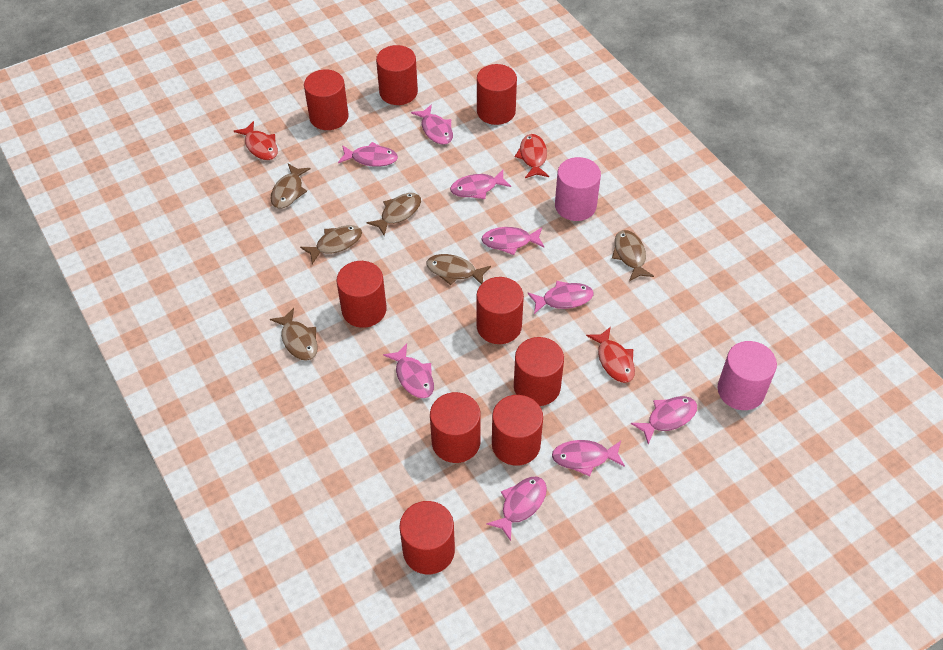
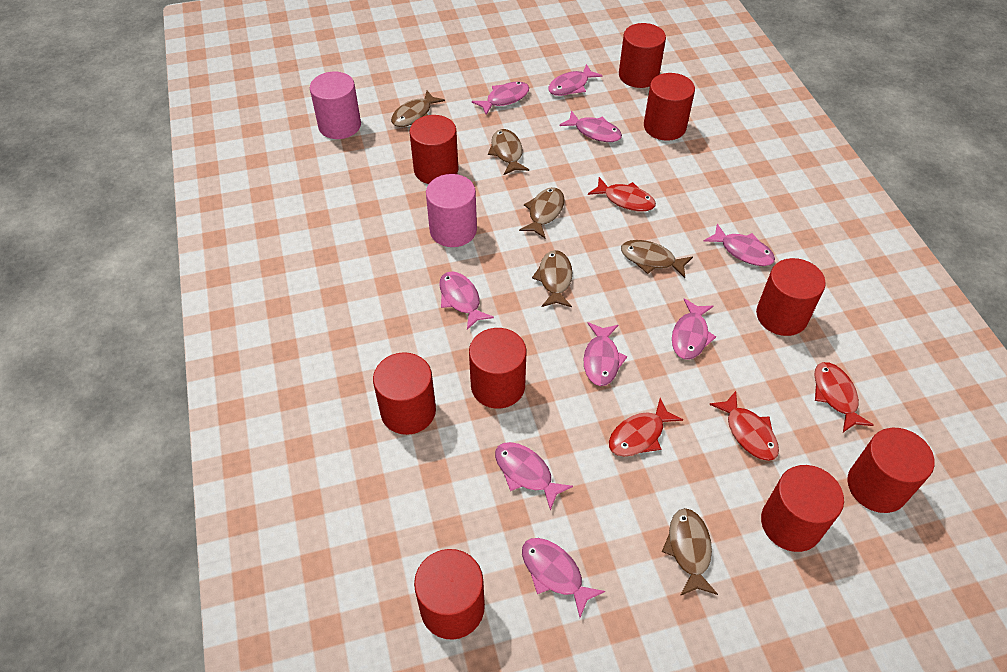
red fish: [234,121,278,160] [515,134,549,178] [586,327,635,383] = 3 -> [588,177,656,212] [609,398,683,457] [709,391,779,461] [814,362,874,432] = 4

